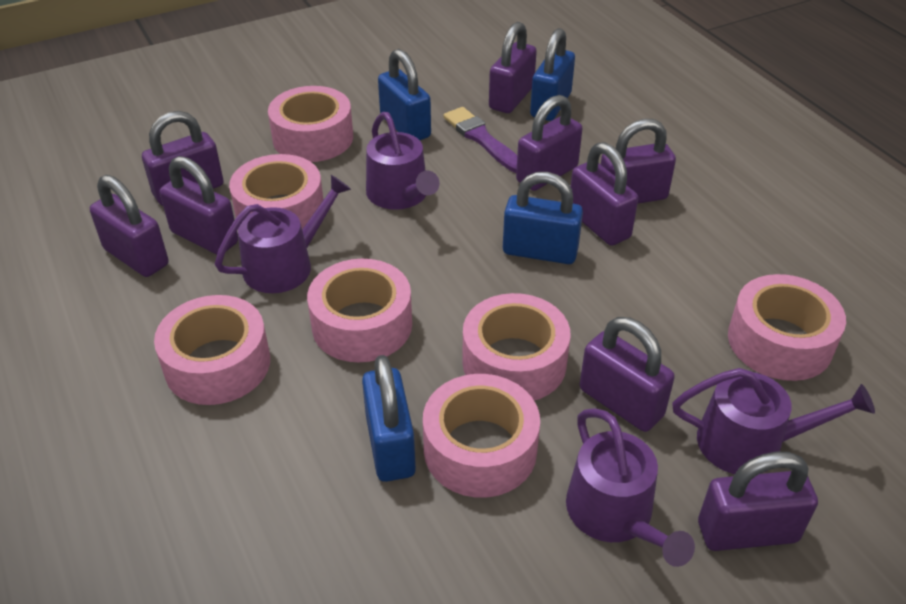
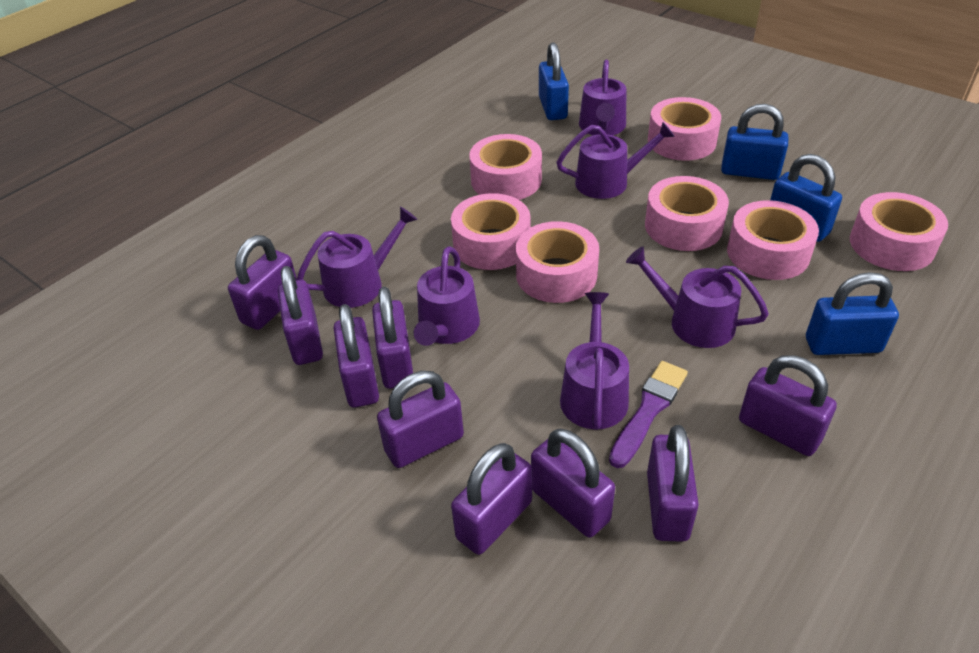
purple watering can: [215,175,351,293] [366,112,440,210] [566,408,695,567] [672,368,875,474] = 4 -> [297,207,418,308] [414,246,480,346] [556,122,675,199] [560,292,629,430] [579,60,626,135] [626,247,769,348] = 6

